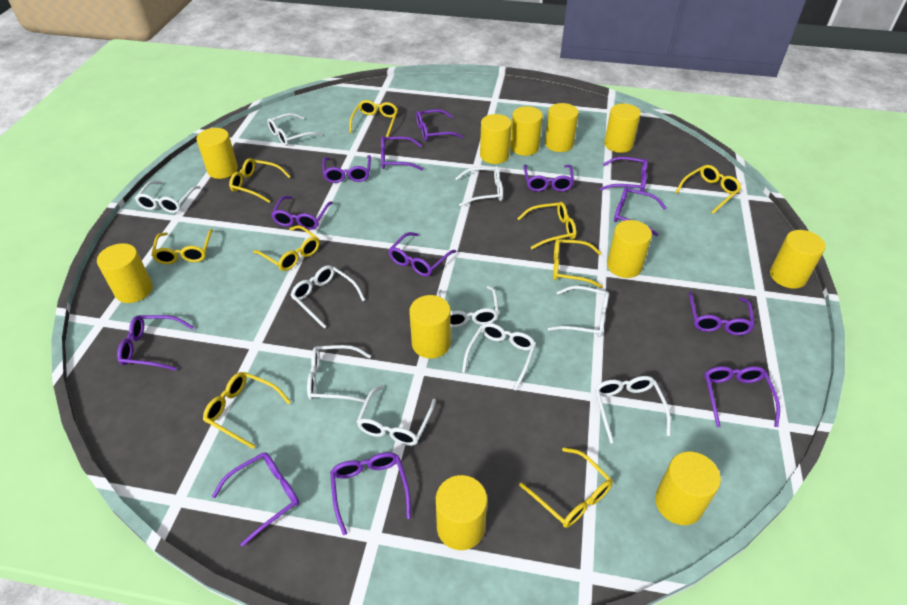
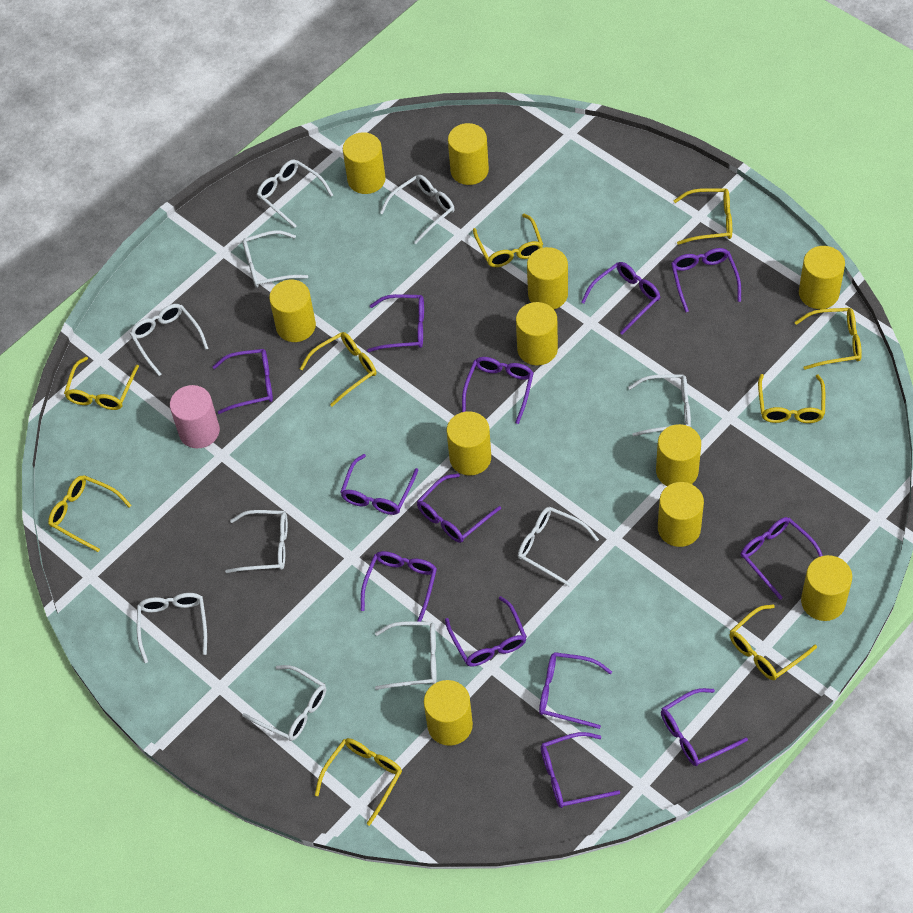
pink cylinder: none = 0 -> [170,385,220,448] = 1

